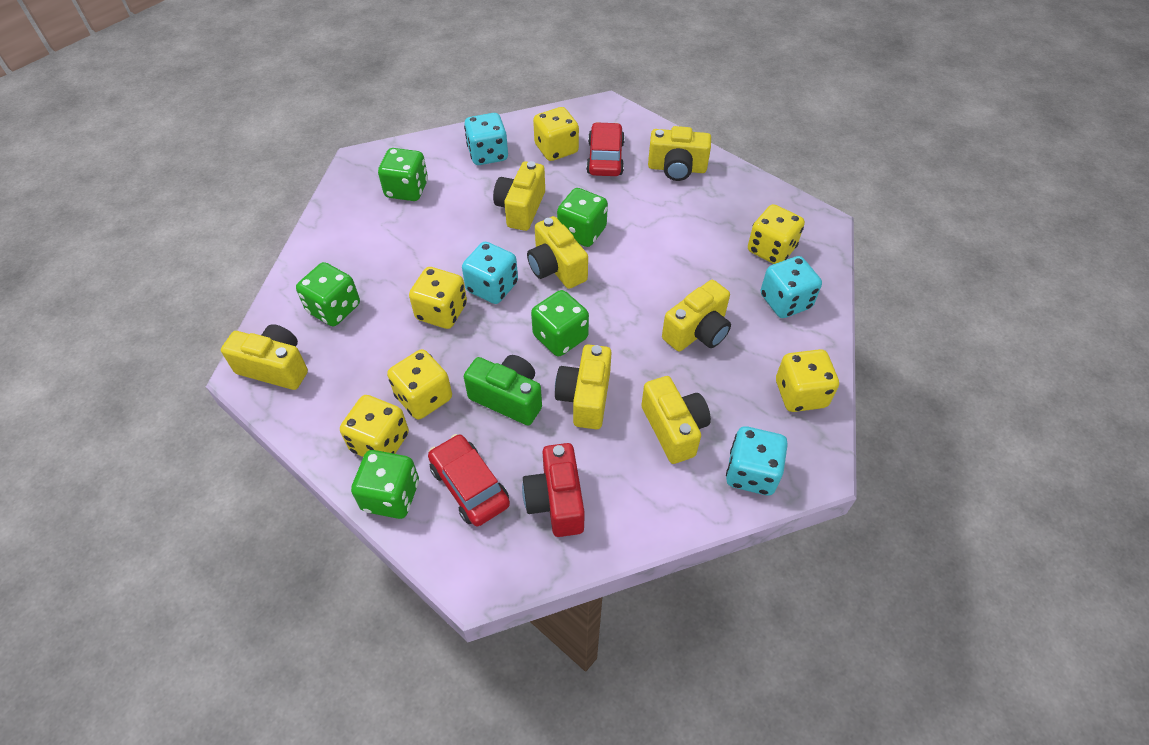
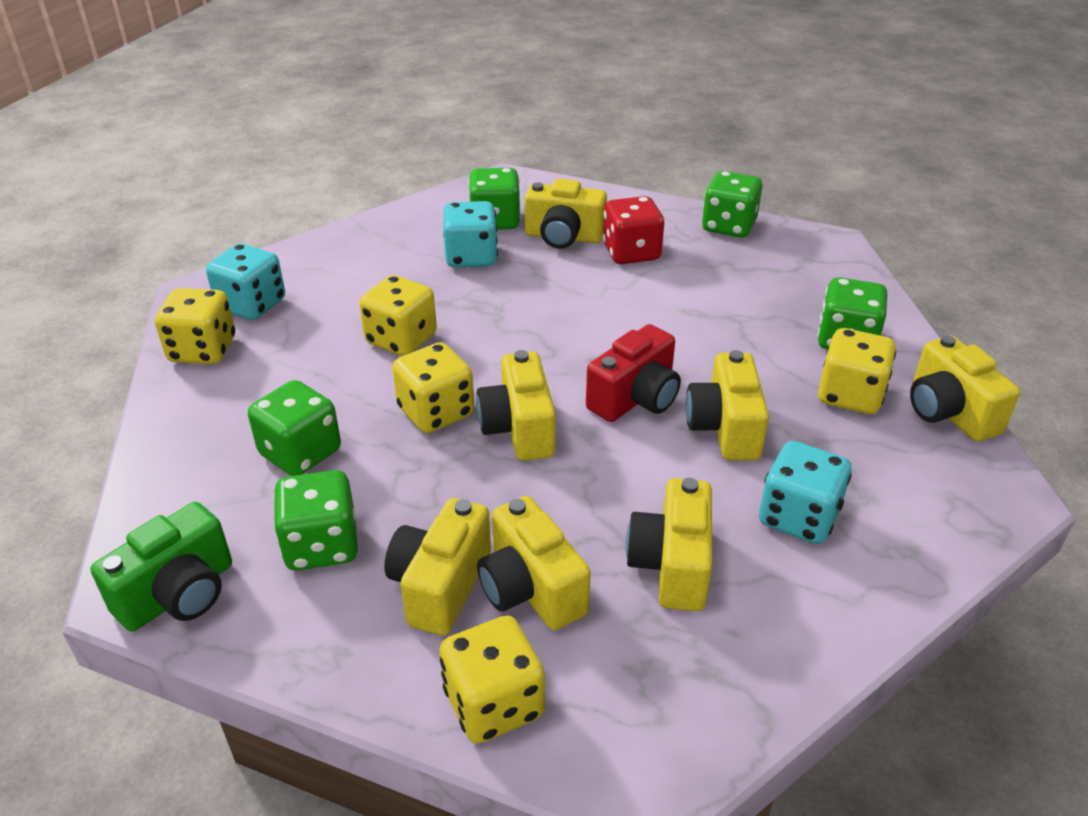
red car: [428,434,510,526] [586,122,625,176] = 2 -> none = 0
red dice: none = 0 -> [603,196,664,264] = 1
turquoise dice: [462,242,518,304] [464,113,508,165] [726,426,788,495] [761,256,822,318] = 4 -> [206,244,285,320] [443,201,498,268] [759,441,852,544] = 3
yellow dice: [340,395,409,457] [387,349,452,419] [409,267,467,329] [533,107,579,161] [748,204,805,264] [776,349,839,412] = 6 -> [155,288,235,364] [359,275,437,356] [392,342,474,433] [440,615,545,743] [818,328,896,414] = 5

